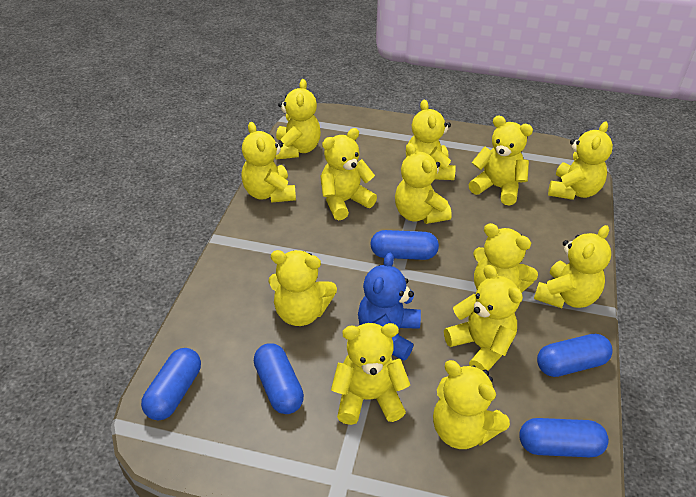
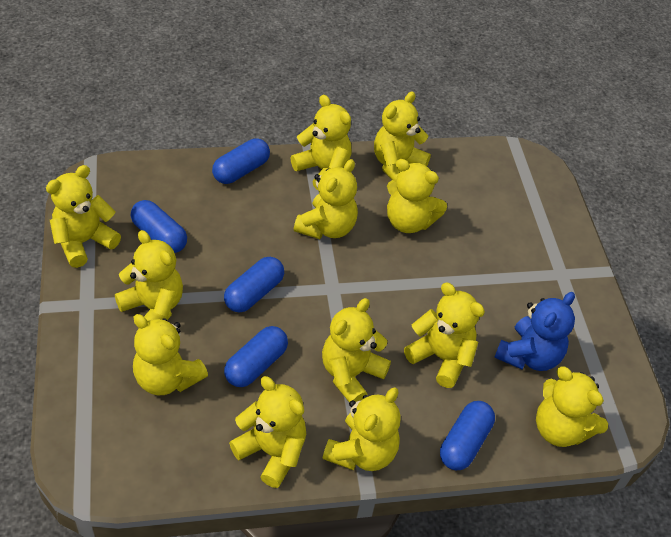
yellow teddy bear: [241,122,296,203] [268,250,337,326] [275,79,321,160] [320,128,377,220] [331,323,410,425] [395,143,452,224] [406,99,456,180] [433,360,510,449] [444,265,523,371] [468,116,533,206] [473,223,538,293] [534,225,611,308] [548,121,613,200] = 13 -> [46,165,121,268] [115,230,183,321] [133,314,208,395] [229,376,306,488] [291,95,351,190] [294,159,358,239] [322,298,391,402] [323,387,401,471] [374,91,431,180] [387,159,447,233] [404,283,485,388] [536,366,608,447] = 12

